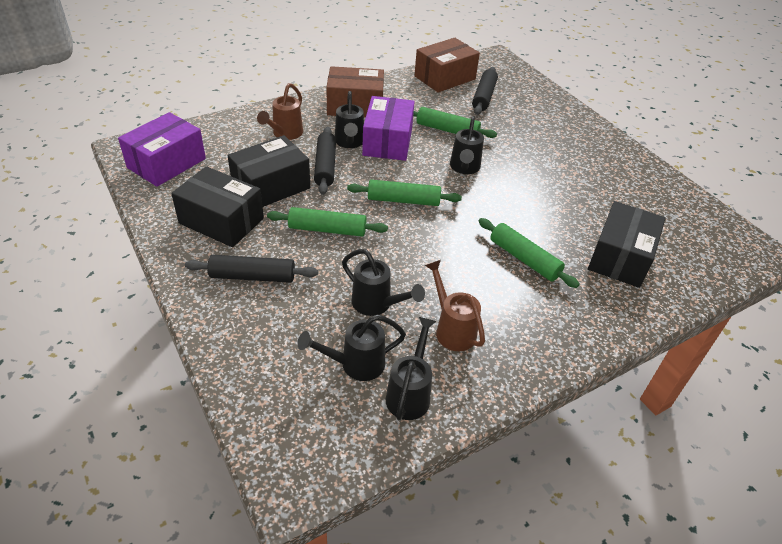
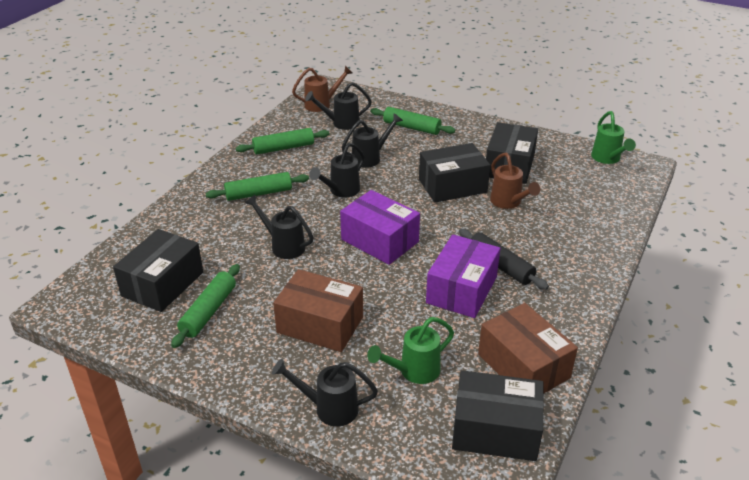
black box: [171,166,264,247] [227,135,310,207] [588,201,666,288] = 3 -> [113,229,203,312] [419,143,490,203] [452,370,544,461] [486,122,538,184] = 4
black rolling pin: [185,255,318,283] [314,127,336,195] [472,67,498,115] = 3 -> [459,229,549,290] = 1
green watering can: none = 0 -> [367,317,454,384] [591,111,636,164] = 2

